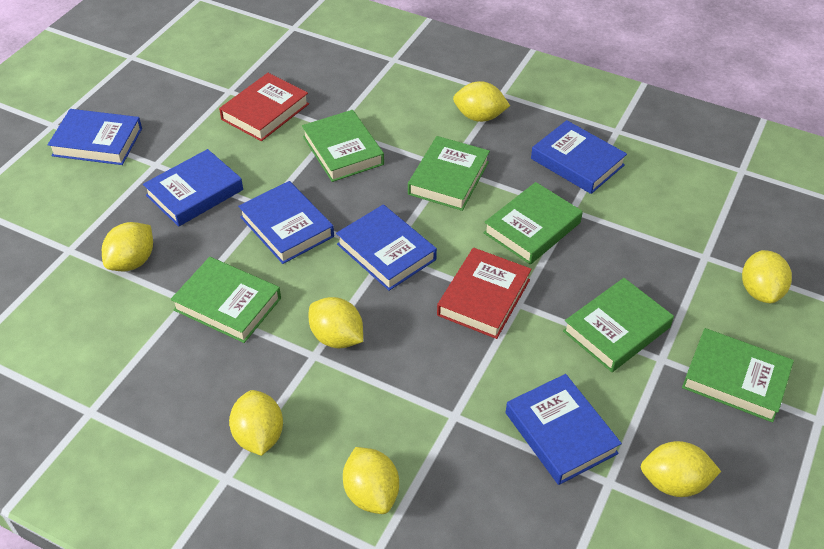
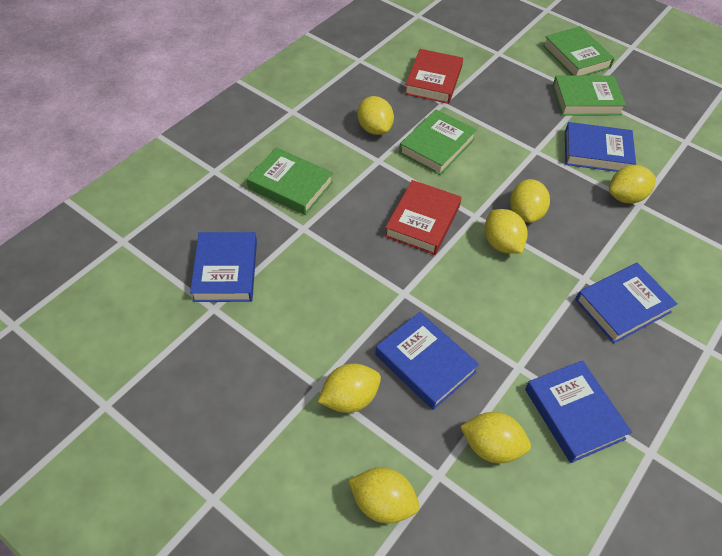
blue book: [48,109,142,165] [143,149,243,227] [238,181,334,264] [336,204,437,291] [506,374,622,485] [531,120,627,194] = 6 -> [190,232,257,302] [375,312,479,410] [525,360,632,463] [565,122,636,172] [575,263,678,343] = 5
green book: [171,257,281,343] [302,110,384,182] [408,136,490,211] [484,182,583,264] [563,278,674,372] [682,328,794,422] = 6 -> [246,147,333,215] [399,109,477,175] [543,26,615,76] [553,76,626,116] = 4

